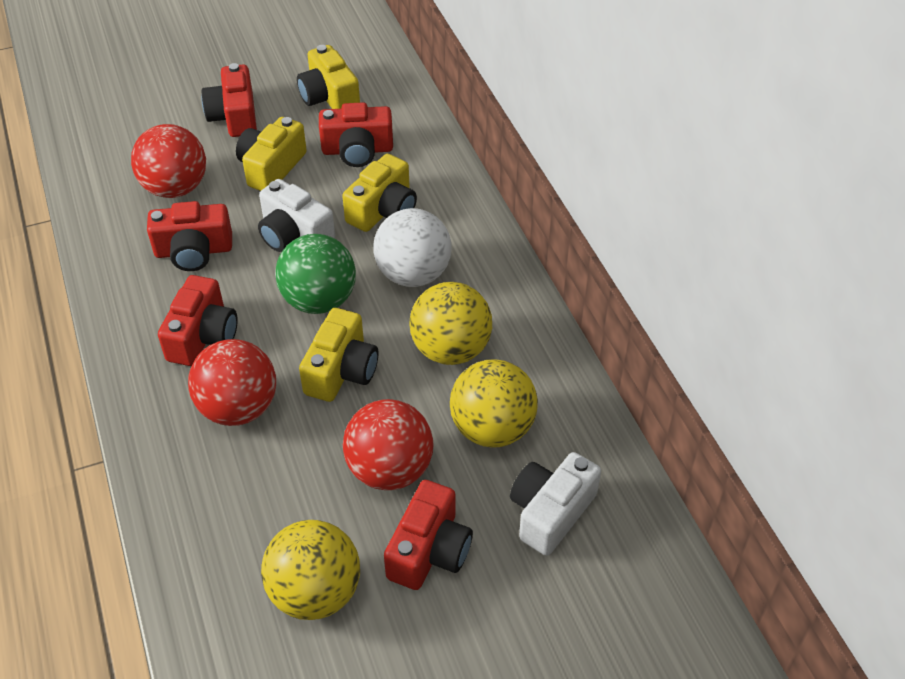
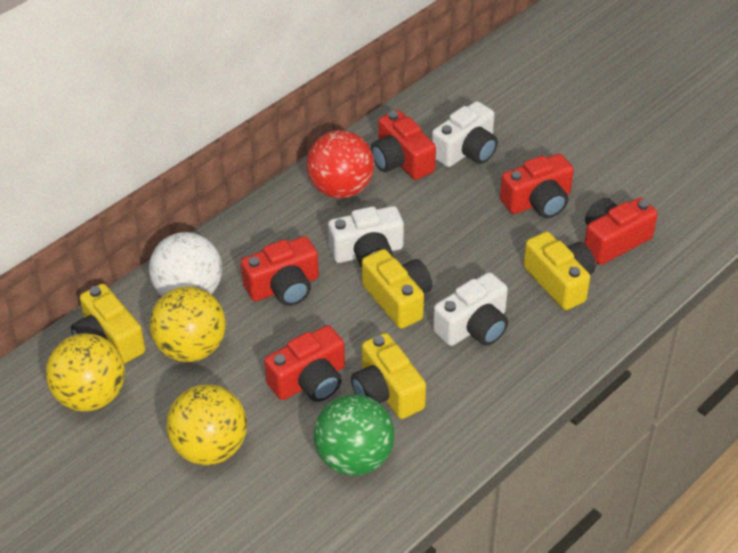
red ball: [131,124,206,198] [188,339,276,426] [343,399,434,490] = 3 -> [306,130,374,198] = 1
white camera: [258,179,335,252] [510,452,601,556] = 2 -> [328,206,404,268] [432,101,498,167] [433,272,508,346] = 3

